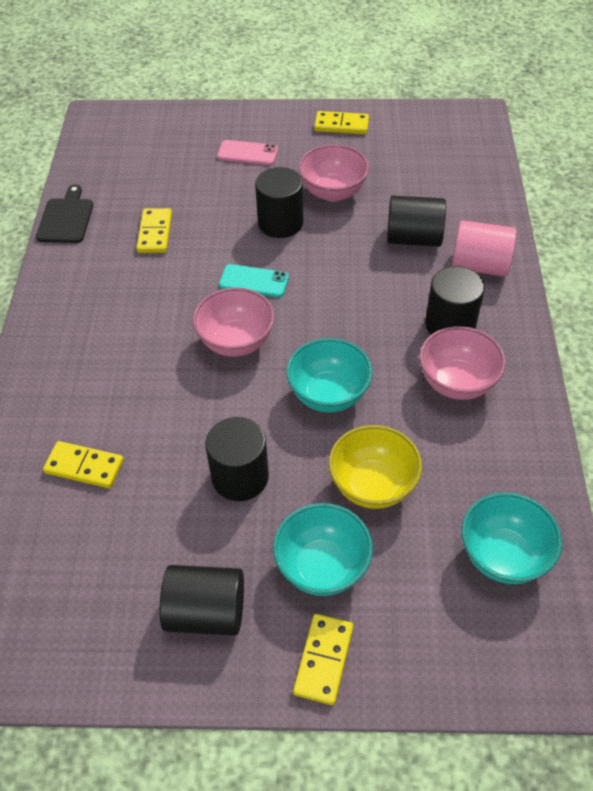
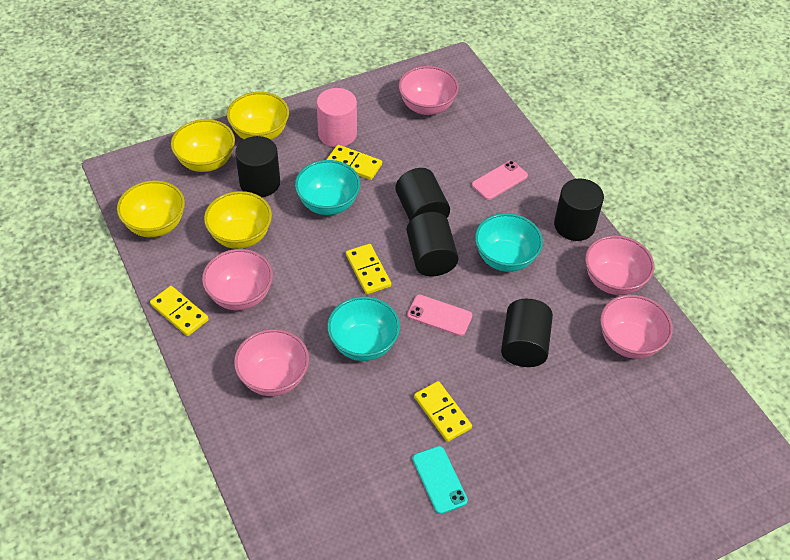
black cutting board: [36,185,93,243] = 1 -> none = 0
pink bowl: [193,287,275,357] [299,144,369,202] [419,326,506,400] = 3 -> [202,249,273,310] [234,329,309,396] [399,66,459,115] [585,235,654,295] [600,295,673,359] = 5
pink phone: [217,140,278,165] = 1 -> [407,295,472,336] [472,161,528,200] = 2
yellow bowl: [329,425,422,509] = 1 -> [117,180,185,237] [171,119,235,172] [204,191,272,249] [227,92,289,140] = 4

